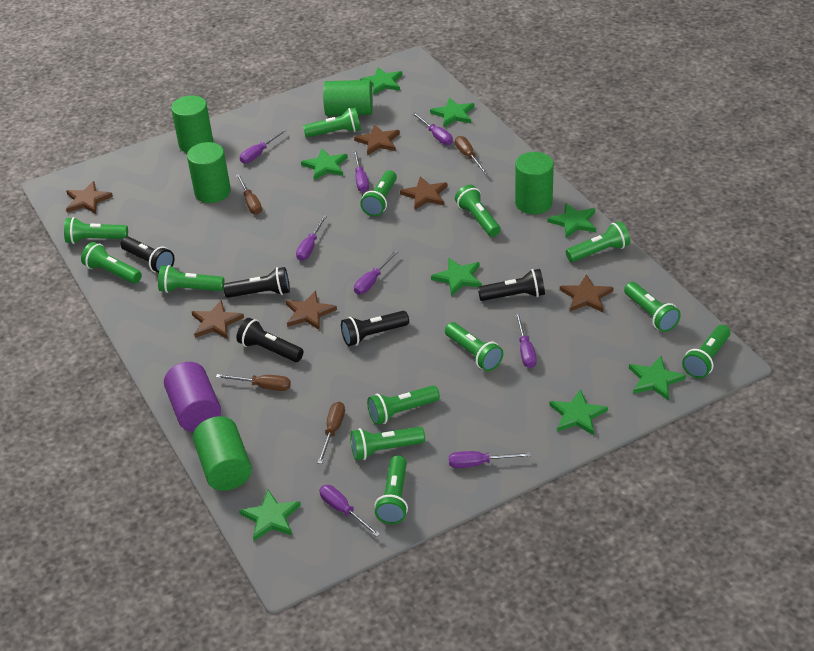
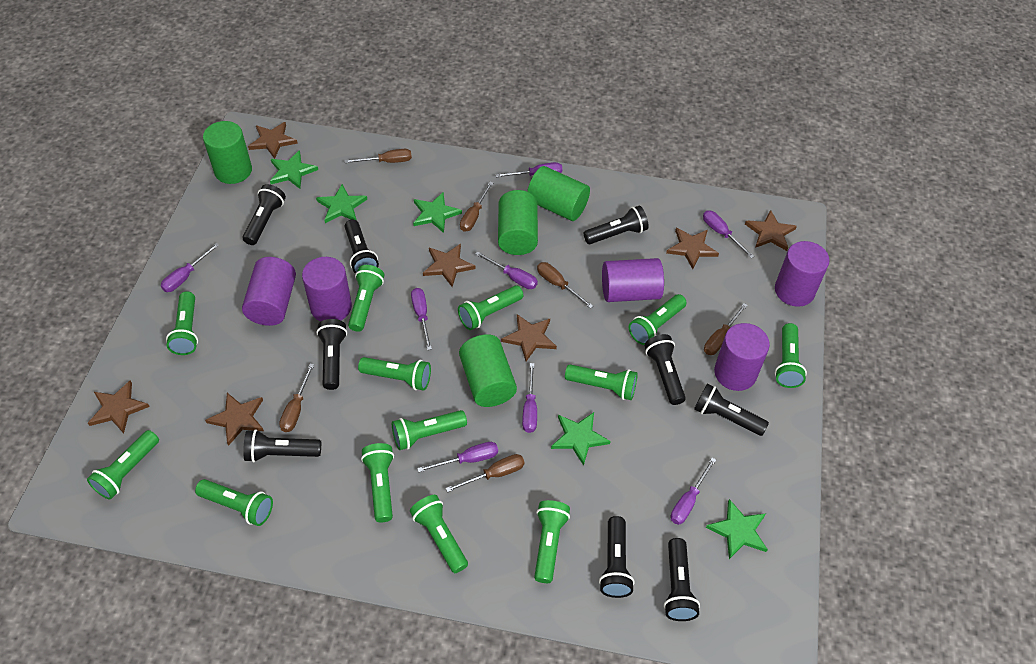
black flashlight: [120,237,175,273] [223,267,290,298] [237,318,304,362] [341,311,409,346] [478,269,545,301] = 5 -> [243,184,286,245] [243,430,321,462] [316,319,347,390] [345,219,379,274] [584,206,649,244] [599,516,635,598] [644,334,686,405] [664,538,700,621] [694,384,769,436] = 9
brown screwdriver: [216,374,291,391] [236,174,262,214] [317,402,345,464] [455,136,488,174] = 4 -> [279,363,314,432] [345,149,412,163] [446,454,525,493] [460,182,493,232] [537,262,593,309] [704,303,748,355] = 6
brown star: [66,181,113,214] [192,300,244,339] [285,291,337,330] [354,124,400,155] [400,176,447,210] [560,274,614,312] = 6 -> [88,381,150,433] [205,393,264,446] [248,122,298,159] [423,244,476,287] [501,314,557,361] [666,228,719,269] [745,210,797,251] = 7
green cylinder: [171,95,213,153] [187,142,231,203] [193,416,252,491] [323,80,373,116] [515,152,554,214] = 5 -> [203,121,252,184] [459,334,517,407] [498,190,538,255] [527,166,590,221] = 4
green star: [239,489,301,541] [301,148,348,180] [360,67,403,95] [430,97,475,127] [431,258,482,296] [547,203,596,238] [549,389,608,435] [629,356,686,401] = 8 -> [270,150,318,189] [316,184,367,223] [413,192,462,233] [551,412,611,466] [706,499,768,559] = 5
purple cylinder: [164,362,221,432] = 1 -> [242,257,296,326] [302,257,352,322] [602,258,664,302] [714,323,770,391] [775,241,830,307] = 5

